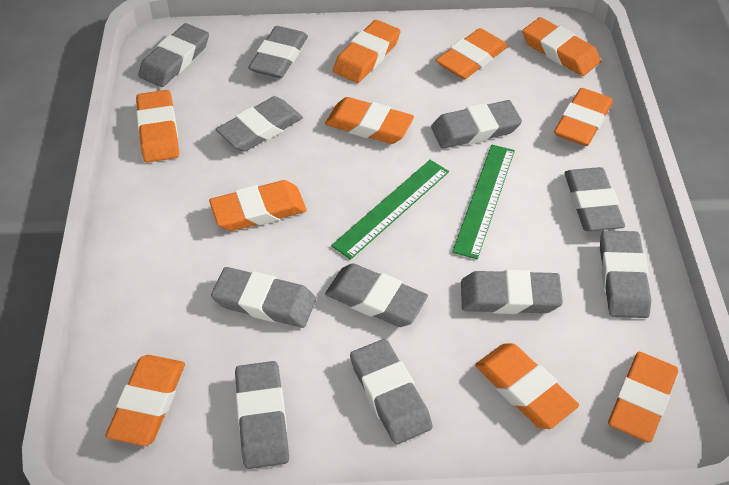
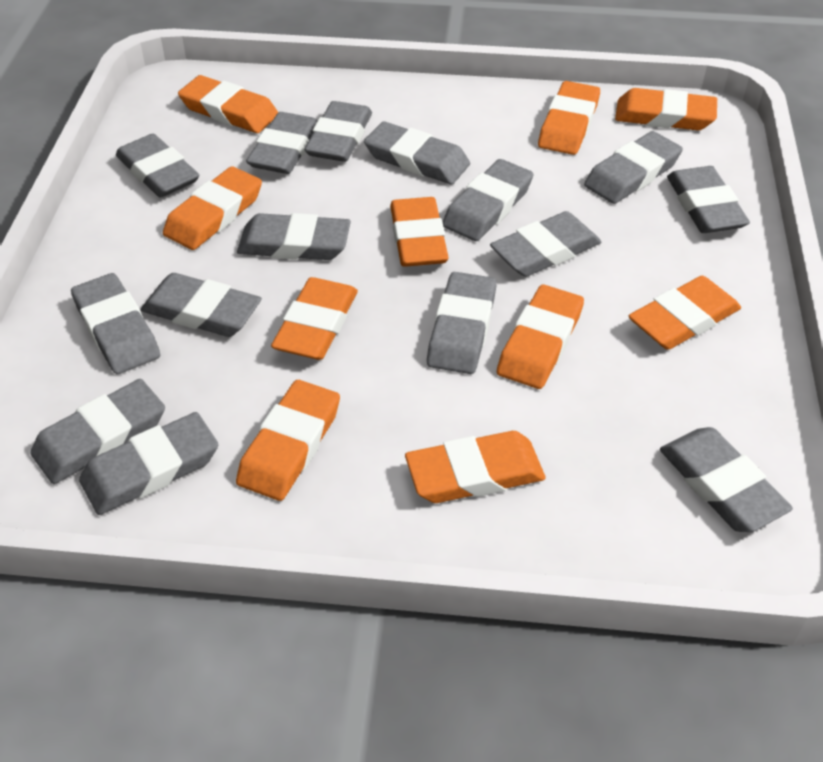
green ruler: [331,160,449,260] [452,145,515,259] = 2 -> none = 0
grey eraser: [138,23,209,87] [211,267,316,328] [216,96,303,152] [235,361,289,469] [248,26,308,78] [325,263,428,327] [350,339,432,445] [431,100,522,149] [461,270,563,314] [564,167,625,231] [600,230,651,318] = 11 -> [30,379,165,484] [71,273,160,374] [79,412,218,515] [116,134,199,198] [141,273,262,337] [237,213,351,260] [246,112,318,174] [304,101,372,162] [364,121,470,185] [427,272,497,374] [443,159,534,241] [490,211,601,277] [584,131,683,204] [660,427,793,532] [667,166,750,233] = 15

